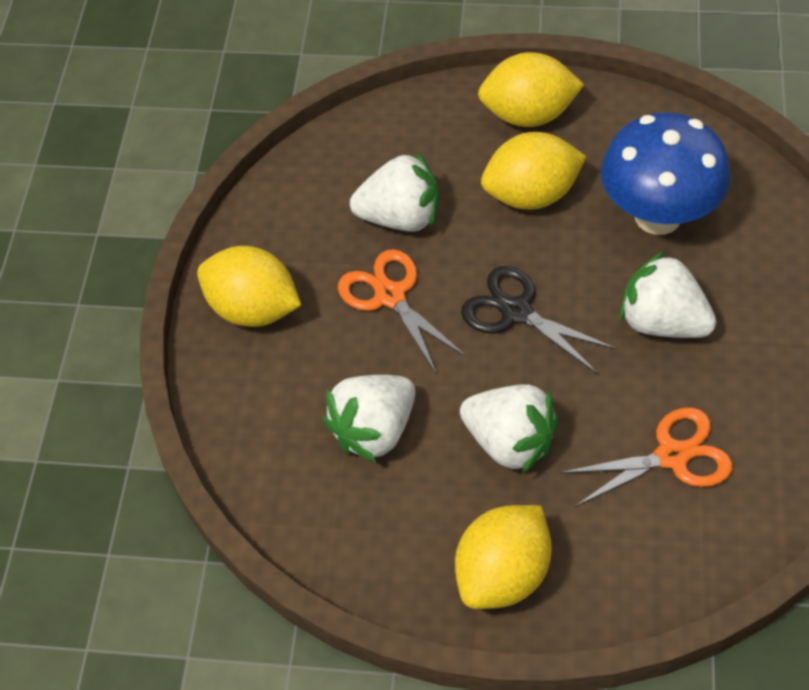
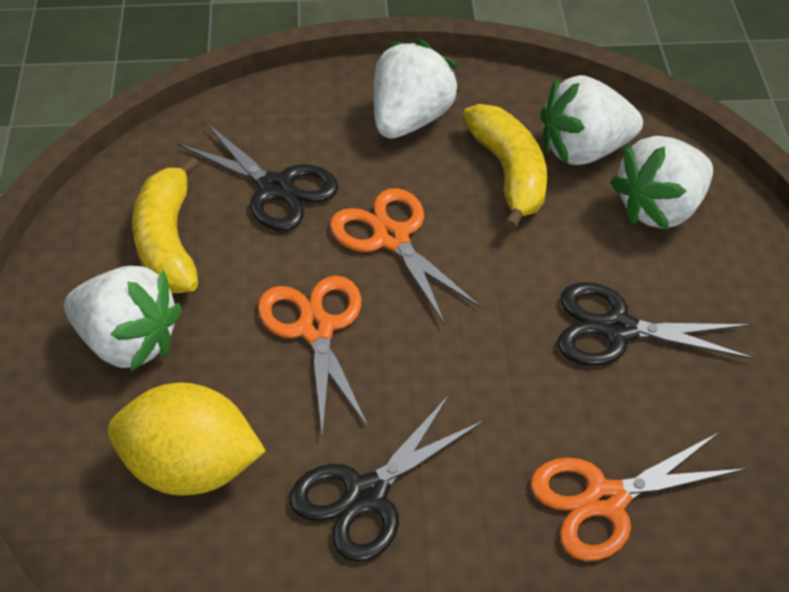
black scissors: [461,266,617,373] = 1 -> [178,123,339,231] [289,395,484,562] [558,282,754,366] = 3
blue mushroom: [601,112,730,235] = 1 -> none = 0
orange scissors: [338,249,467,374] [560,407,733,507] = 2 -> [257,276,369,435] [330,188,481,325] [530,432,746,561] = 3
yellow banana: none = 0 -> [132,156,199,293] [462,104,547,231] = 2
yellow lemon: [197,246,301,327] [455,505,552,609] [478,52,584,127] [481,132,587,210] = 4 -> [107,382,266,496] = 1

